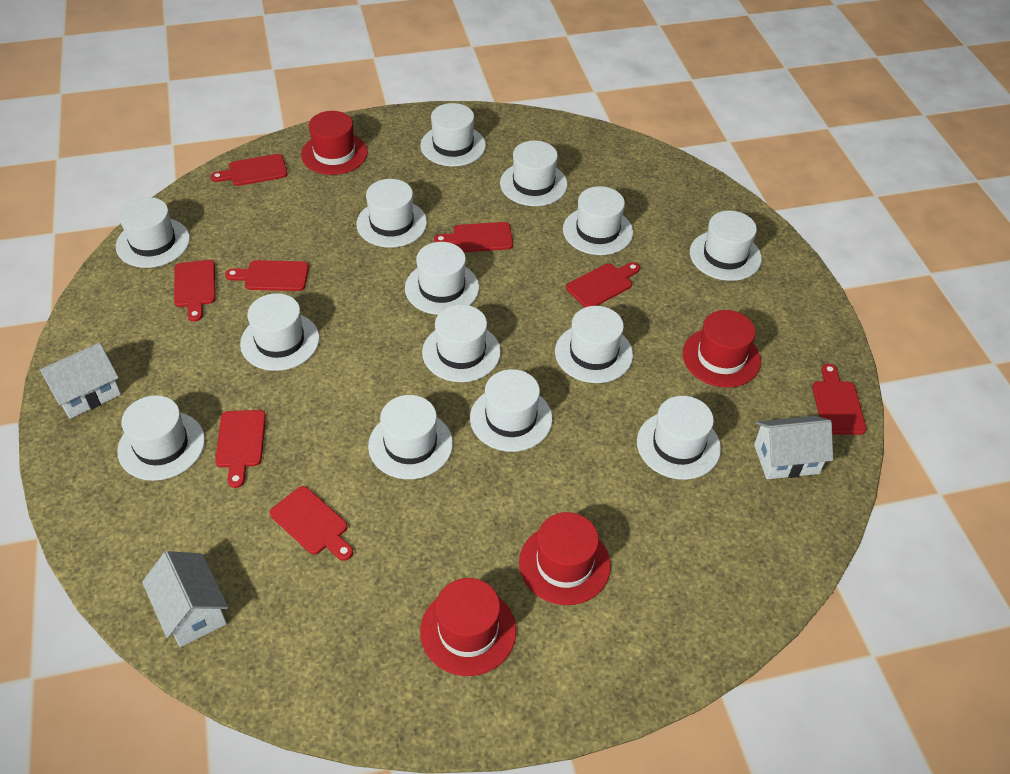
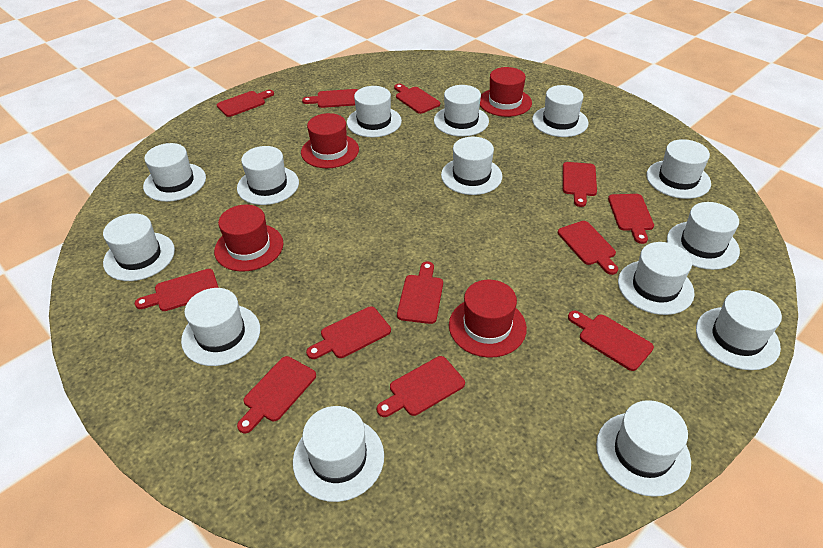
red cutting board: [174,260,216,322] [211,154,288,186] [215,410,266,488] [225,260,309,291] [270,486,353,561] [434,222,513,252] [566,262,640,307] [812,364,867,435] = 8 -> [135,269,219,311] [217,90,274,117] [237,356,316,433] [302,89,358,108] [306,307,391,359] [377,356,465,417] [394,84,440,114] [397,262,443,324] [558,221,618,275] [563,162,597,207] [568,311,654,371] [608,194,654,244] = 12
white house: [39,343,121,419] [142,551,228,647] [754,416,833,479] = 3 -> none = 0

